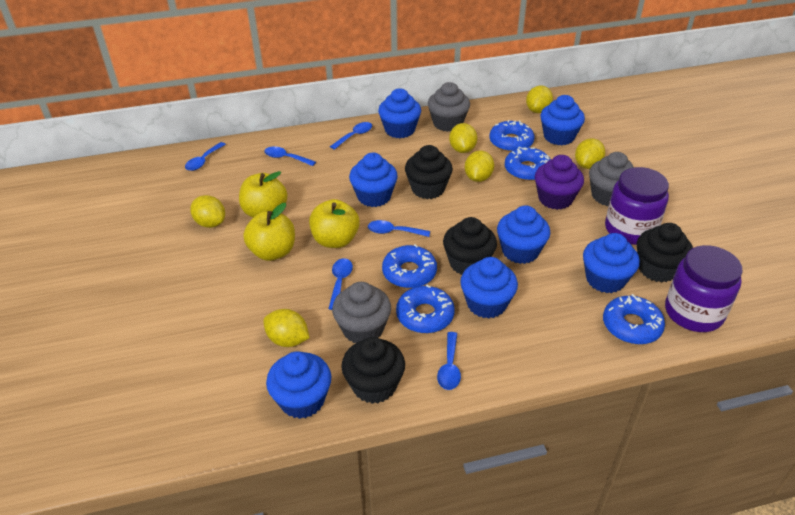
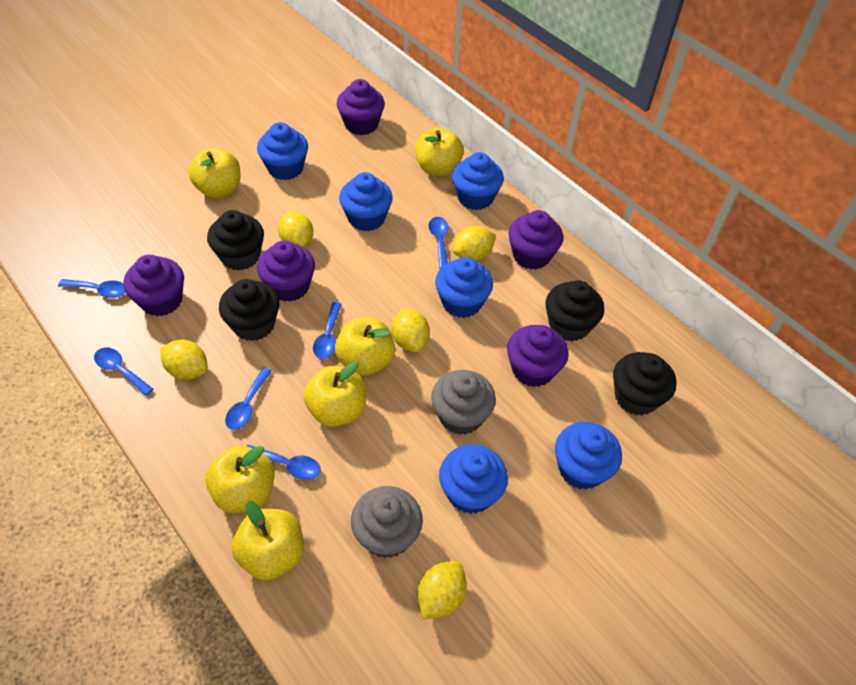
blue cupcake: [266,351,331,419] [349,153,398,207] [378,88,421,138] [460,257,518,319] [497,205,550,264] [540,95,585,145] [583,233,640,293] = 7 -> [257,122,308,180] [339,172,393,231] [435,257,493,318] [439,445,508,514] [452,152,504,210] [555,422,622,489] = 6
blue donut: [382,244,437,288] [396,284,455,333] [489,120,535,152] [505,147,551,181] [603,294,665,344] = 5 -> none = 0
grey cupcake: [332,282,391,343] [428,82,470,132] [589,152,634,206] = 3 -> [351,486,423,558] [431,370,496,435] = 2
purple cupcake: [535,155,584,210] = 1 -> [124,255,184,316] [257,241,315,302] [337,79,385,135] [507,325,569,387] [508,210,563,270] = 5
purple jar: [605,167,669,245] [665,245,742,332] = 2 -> none = 0
yellow apple: [239,171,288,218] [243,203,295,261] [309,199,360,248] = 3 -> [189,148,241,198] [205,446,275,513] [232,501,304,581] [303,361,366,427] [335,318,395,376] [415,127,464,176] = 6
yellow lemon: [190,195,225,228] [263,309,310,347] [449,123,477,153] [465,150,494,182] [526,85,553,113] [575,138,605,169] = 6 -> [160,339,208,380] [278,212,314,248] [392,309,430,352] [418,561,467,620] [453,226,496,261] = 5

